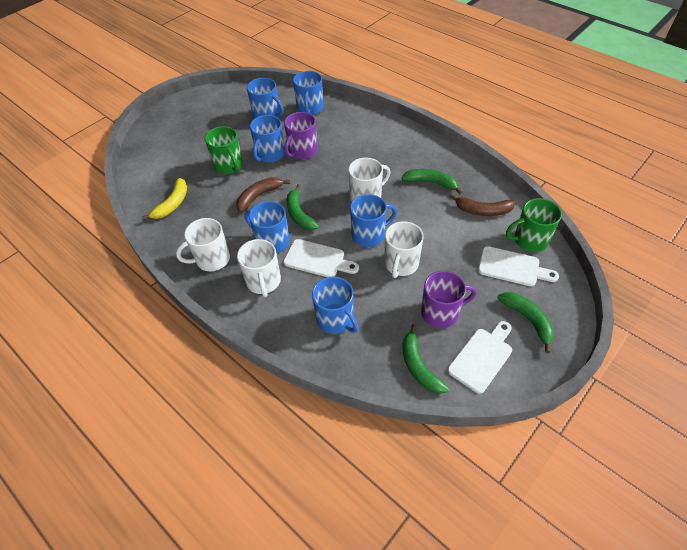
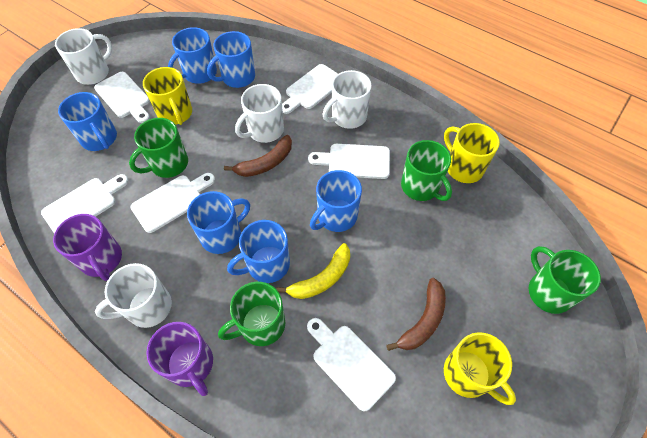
green banana: [287,184,319,231] [401,169,462,194] [403,324,449,394] [498,292,554,353] = 4 -> none = 0
green mug: [205,126,243,174] [506,198,562,252] = 2 -> [129,118,188,178] [218,282,285,346] [401,140,452,201] [529,246,601,314] = 4
white cutting board: [283,239,359,277] [448,321,512,394] [478,246,559,286] = 3 -> [41,174,129,233] [94,72,150,123] [130,173,215,233] [282,64,338,114] [307,318,396,412] [308,144,390,179] = 6
yellow mug: none = 0 -> [143,67,192,125] [444,123,500,183] [444,332,516,405] = 3

